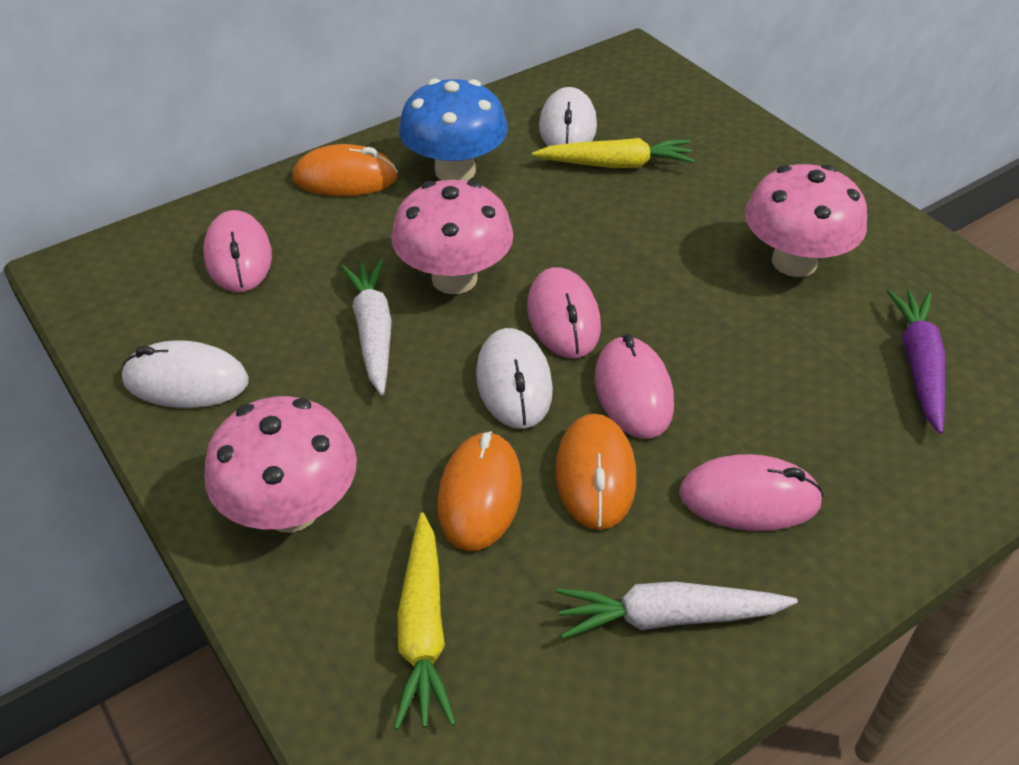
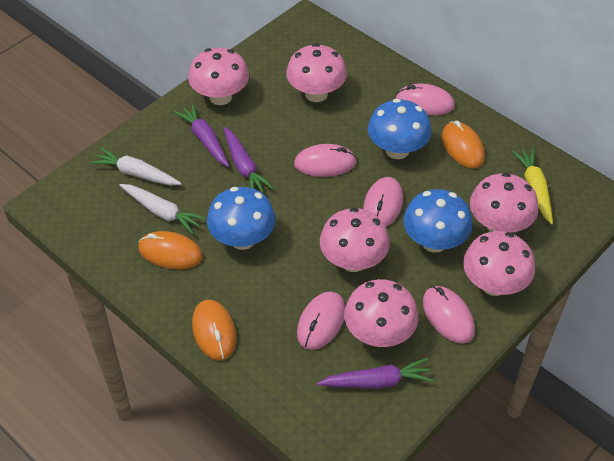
blue mushroom: [399,79,508,181] = 1 -> [207,187,276,250] [368,99,432,159] [403,189,472,252] = 3
pink mouse: [203,210,272,292] [527,267,601,358] [594,334,674,439] [679,454,824,531] = 4 -> [294,144,357,177] [297,292,345,350] [363,177,403,227] [396,84,455,115] [423,286,475,344] = 5
pink mushroom: [205,396,357,533] [391,180,513,294] [745,164,867,277] = 3 -> [188,48,249,105] [286,43,347,102] [320,208,390,272] [344,279,419,347] [463,231,535,296] [470,173,538,232] = 6
purple carrot: [887,290,945,434] = 1 -> [174,103,229,167] [224,127,273,193] [317,358,433,389] = 3
white mouse: [121,340,249,408] [476,328,553,429] [539,87,597,146] = 3 -> none = 0
yellow carrot: [394,512,456,730] [532,138,695,168] = 2 -> [512,148,553,224] = 1

